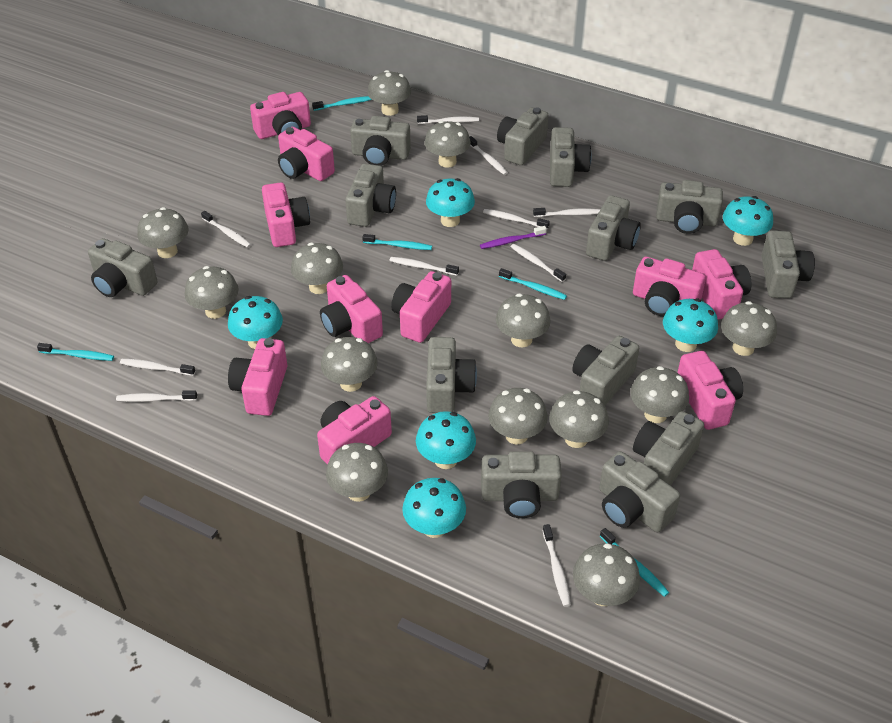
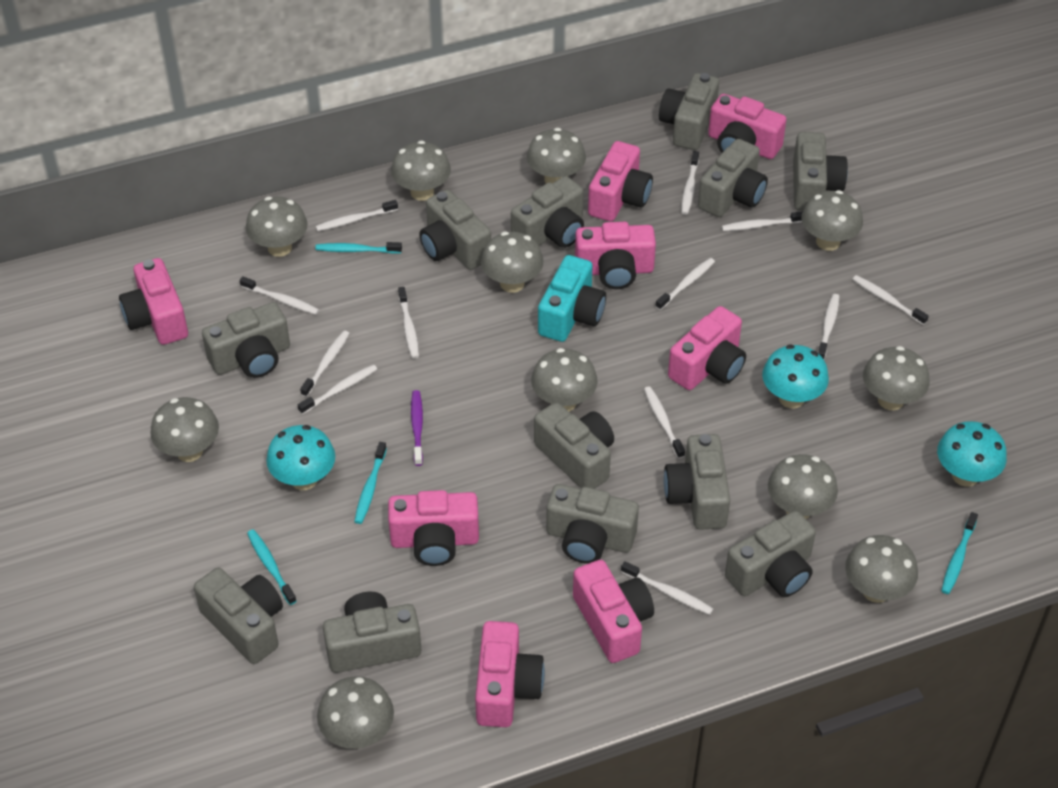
grey camera: [88,238,157,297] [345,164,396,227] [350,116,411,166] [426,337,477,413] [481,451,562,518] [497,107,549,165] [550,127,592,187] [572,336,639,405] [586,195,641,261] [599,451,680,532] [633,411,704,486] [656,180,723,234] [761,230,815,298] = 13 -> [194,568,283,664] [202,302,290,378] [323,592,421,673] [419,190,491,270] [511,176,584,248] [534,402,614,489] [546,484,639,564] [659,73,719,150] [664,434,730,530] [698,139,768,217] [725,510,816,597] [793,132,848,210] = 12
grey mushroom: [137,207,189,258] [185,266,239,319] [291,243,343,294] [321,337,378,392] [326,443,388,502] [367,70,411,116] [424,121,471,168] [488,388,548,445] [496,293,551,347] [549,390,609,448] [573,543,640,606] [630,366,689,423] [721,301,777,356] = 13 -> [150,397,219,462] [246,196,308,257] [317,676,394,749] [391,140,451,201] [481,232,543,293] [527,128,586,184] [531,348,598,412] [768,454,838,519] [801,190,863,251] [845,535,918,603] [863,346,930,410] = 11
pink camera: [228,338,287,416] [250,92,311,139] [262,182,310,247] [278,127,335,181] [317,396,392,465] [320,275,383,343] [391,271,451,343] [633,257,706,316] [677,351,743,430] [692,249,752,320] = 10 -> [119,258,188,345] [388,490,479,566] [475,621,545,727] [573,560,654,663] [575,222,656,289] [588,141,653,221] [668,306,746,390] [708,94,787,159] = 8
turquoise camera: none = 0 -> [538,255,606,342] = 1
turquoise mushroom: [228,296,283,349] [402,478,466,538] [416,411,476,469] [426,178,475,227] [663,298,718,352] [723,196,773,246] = 6 -> [266,425,335,490] [762,345,829,408] [937,421,1007,487] = 3
turquoise toothbrush: [37,343,114,361] [312,96,372,111] [362,234,432,250] [499,268,567,300] [600,528,669,597] = 5 -> [247,529,297,605] [315,242,402,254] [354,442,387,524] [941,512,978,594] = 4
white toothbrush: [116,390,197,402] [120,359,195,376] [201,211,251,248] [389,257,459,276] [417,115,479,124] [469,136,508,175] [483,209,550,229] [511,244,566,282] [533,208,600,217] [543,524,571,607] = 10 -> [240,276,319,315] [298,364,377,414] [300,331,350,397] [315,200,398,231] [398,287,419,359] [621,561,713,615] [644,386,685,459] [655,258,715,310] [681,151,699,215] [721,211,803,231] [817,294,839,359] [852,275,929,325] = 12

